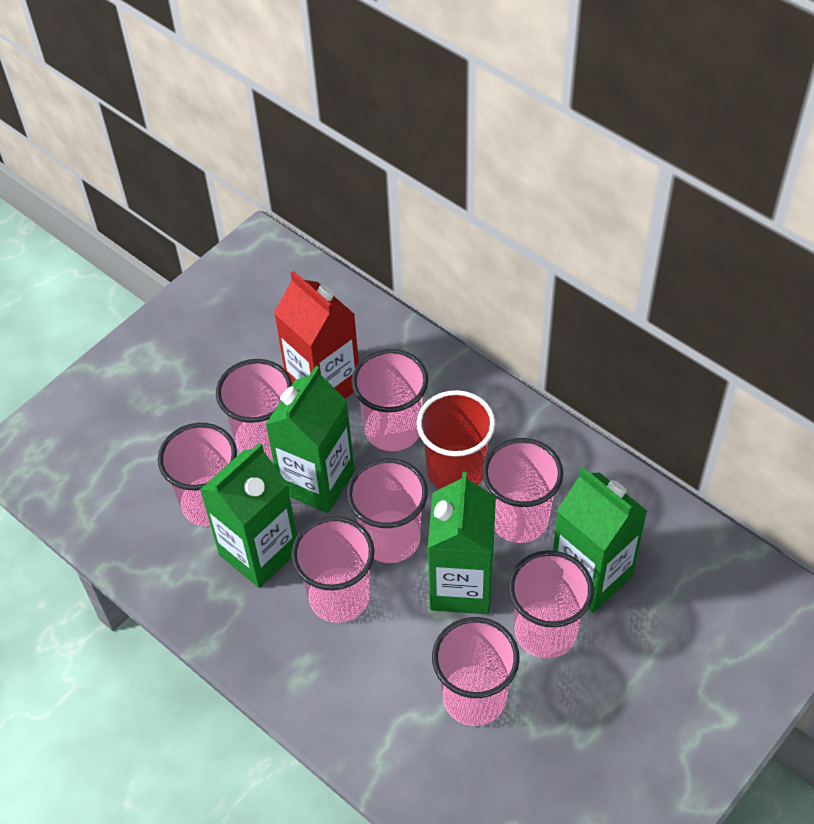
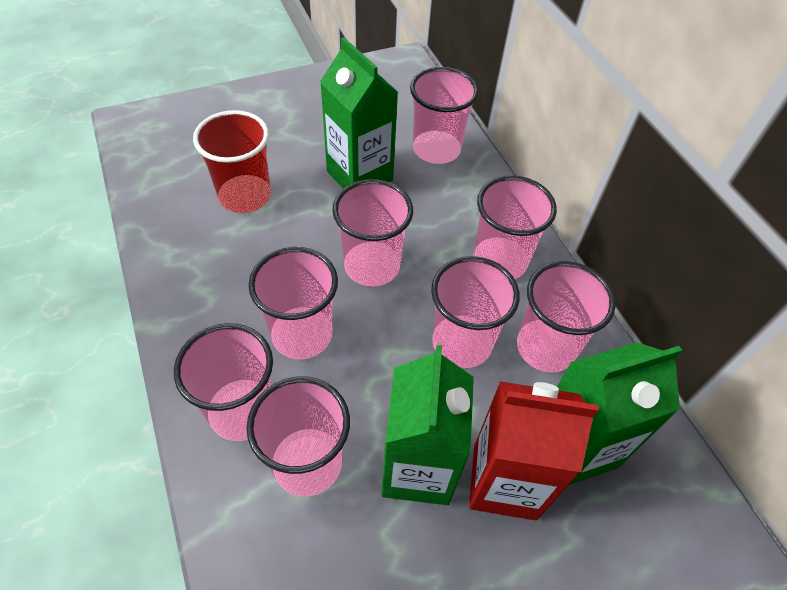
green carton: [200,442,297,588] [265,366,354,513] [428,471,496,614] [553,467,647,612] = 4 -> [320,37,398,189] [381,345,474,505] [557,342,682,485] = 3

